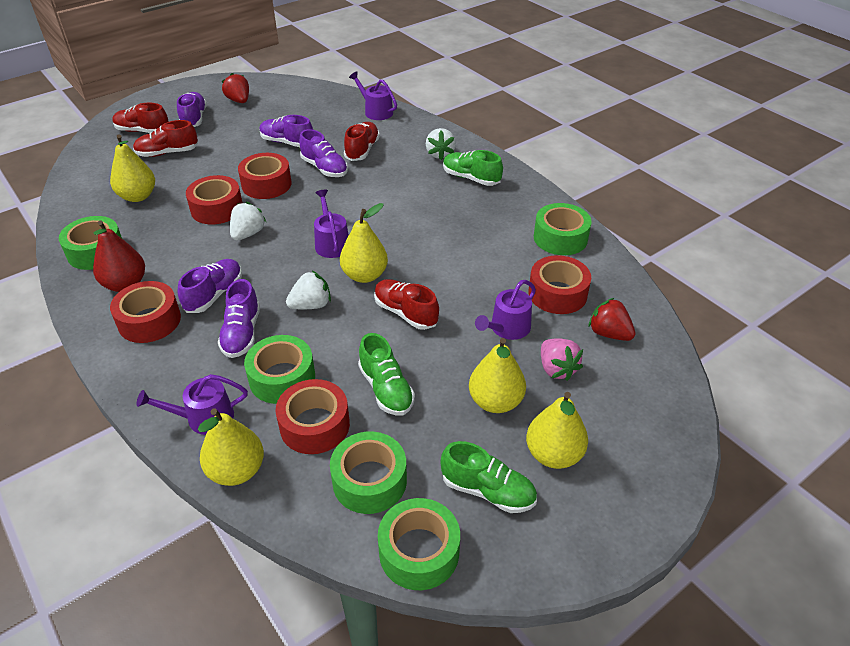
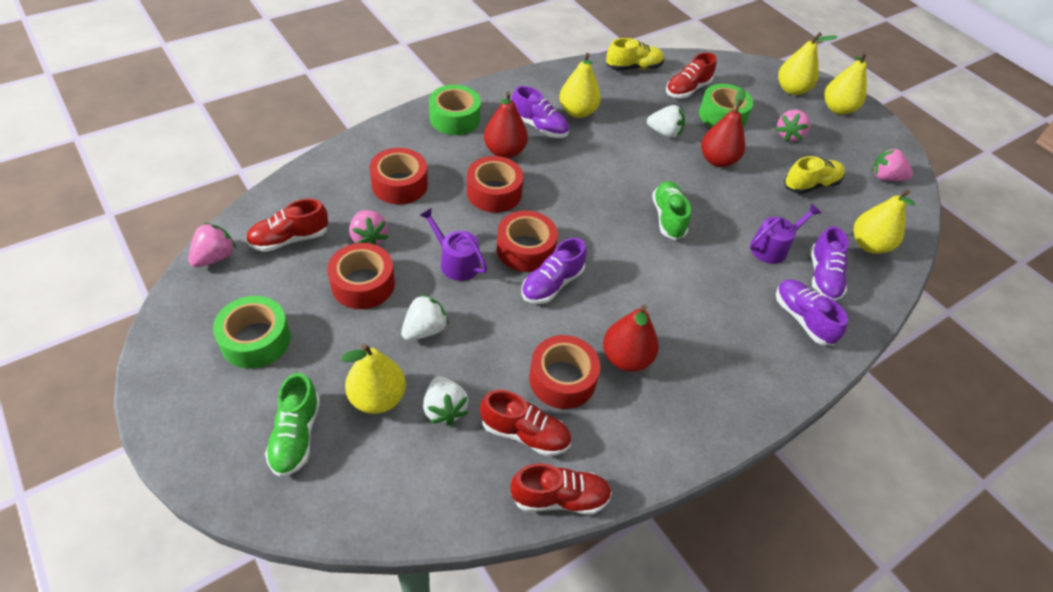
green shoe: [358,333,415,416] [441,441,537,513] [443,150,503,186] = 3 -> [265,373,320,477] [652,181,691,240] = 2
green tape: [59,216,122,270] [244,335,315,404] [330,432,407,514] [378,498,460,590] [534,203,592,255] = 5 -> [213,296,291,369] [429,85,481,135] [699,84,753,128] = 3
pink strawberry: [541,338,583,381] = 1 -> [188,222,237,267] [349,210,388,245] [776,110,810,142] [872,147,913,181] = 4
purple shoe: [177,92,207,127] [178,259,242,313] [218,279,260,358] [259,115,313,147] [299,129,348,177] = 5 -> [512,86,569,138] [521,238,587,304] [776,280,848,345] [811,226,849,301] = 4
purple watering can: [136,374,248,435] [314,190,349,258] [349,72,397,120] [475,280,536,340] = 4 -> [419,208,487,281] [750,203,821,264] = 2
red pear: [93,221,145,292] = 1 -> [484,91,528,158] [603,305,659,372] [701,88,746,167] = 3
red strawberry: [221,73,249,103] [589,298,636,341] = 2 -> none = 0
yellow shoe: none = 0 -> [606,38,664,71] [784,156,845,194] = 2

